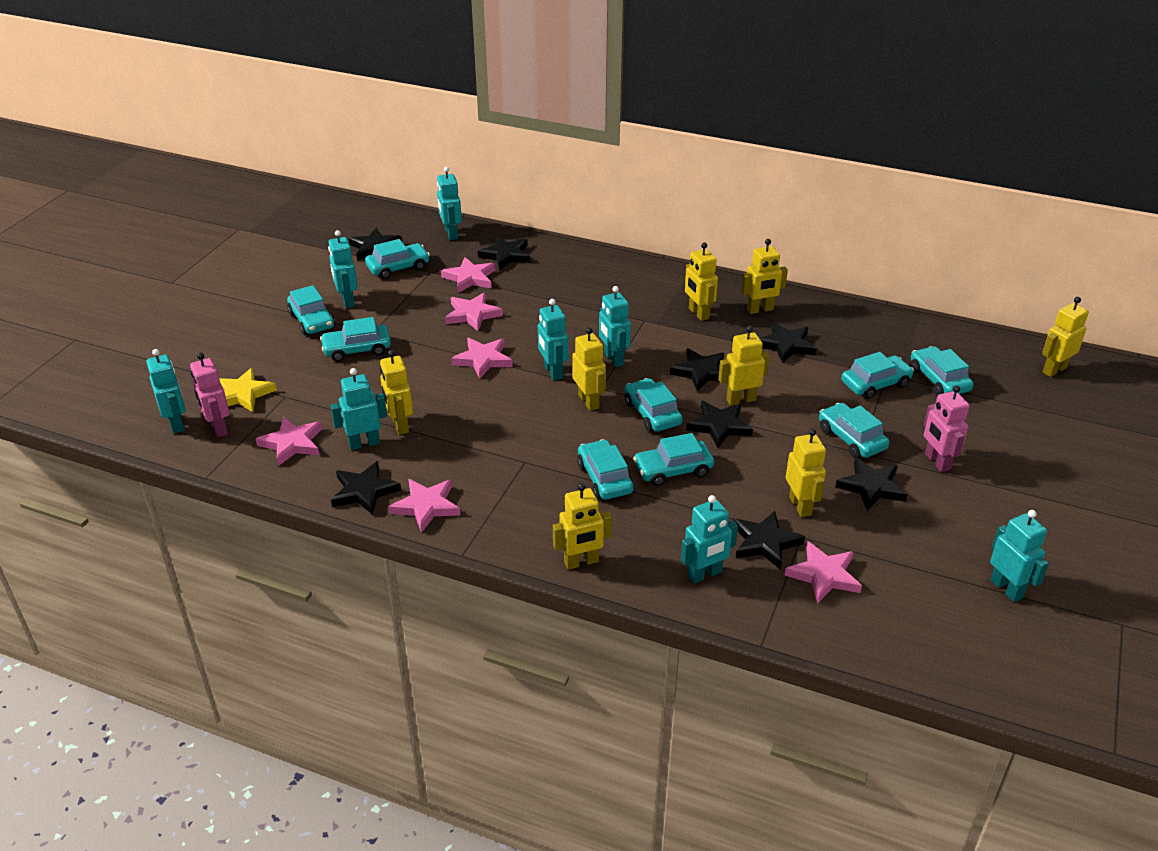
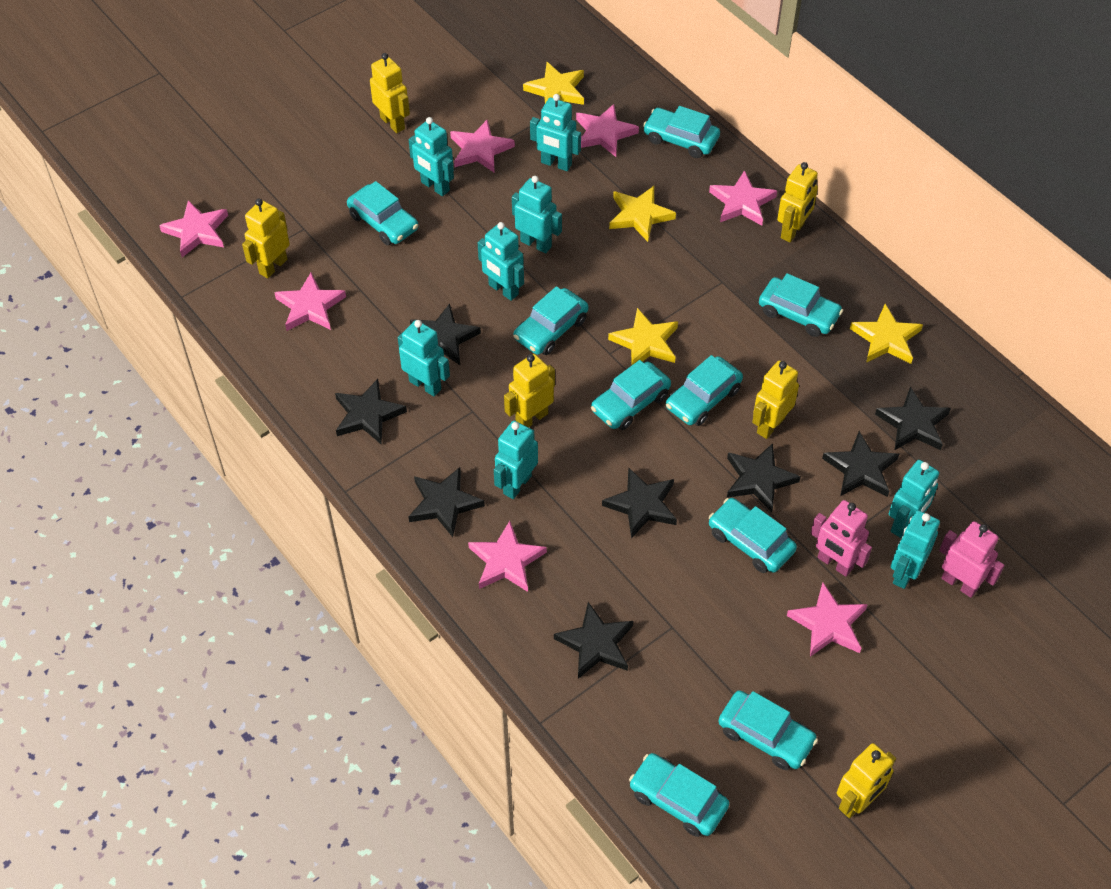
pink star: [256,417,322,466] [389,479,460,533] [441,257,495,293] [445,293,503,331] [451,338,513,379] [785,542,862,603] = 6 -> [159,200,228,257] [274,273,346,331] [450,120,515,173] [468,521,547,592] [576,104,639,157] [709,170,777,226] [787,582,868,657] = 7
yellow robot: [380,350,413,435] [553,483,612,570] [572,327,606,411] [685,242,718,321] [718,326,770,406] [741,239,788,314] [786,428,826,517] [1042,297,1089,377] = 8 -> [242,199,290,278] [370,53,410,133] [504,354,555,427] [752,360,799,439] [777,162,818,242] [837,743,896,818] = 6
yellow star: [219,368,277,412] = 1 -> [523,62,584,105] [608,308,678,366] [609,186,676,242] [850,304,923,364] = 4

